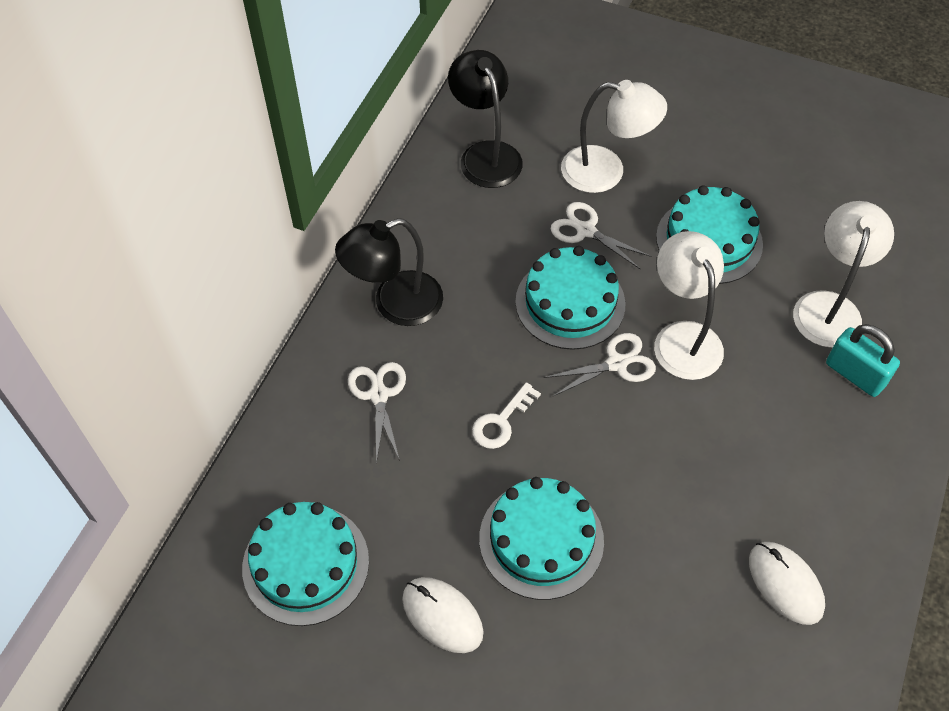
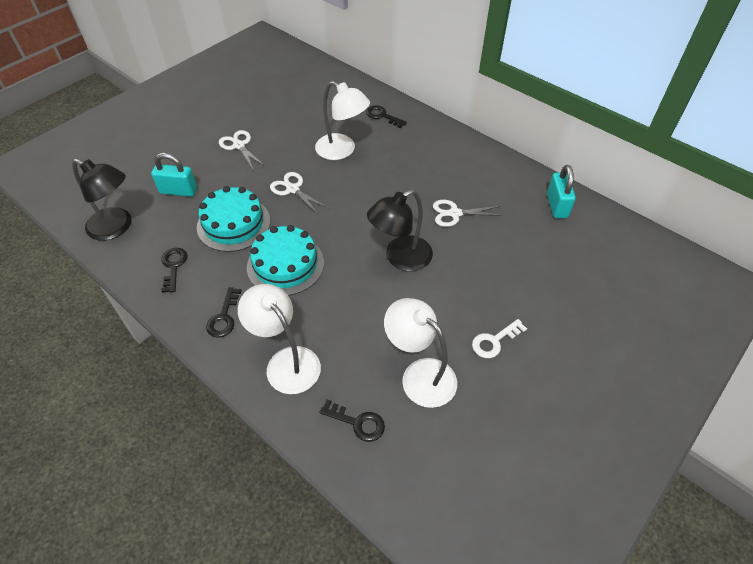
black key: none = 0 -> [161,248,187,293] [206,287,242,338] [319,400,385,442] [366,105,407,128] = 4
turquoise cake: [242,502,369,626] [479,477,604,600] [515,246,625,350] [656,185,763,284] = 4 -> [197,186,270,252] [247,225,324,296] = 2
turquoise padlock: [826,324,900,397] = 1 -> [151,153,197,197] [547,165,576,218] = 2
white mouse: [402,577,484,653] [749,542,825,625] = 2 -> none = 0

